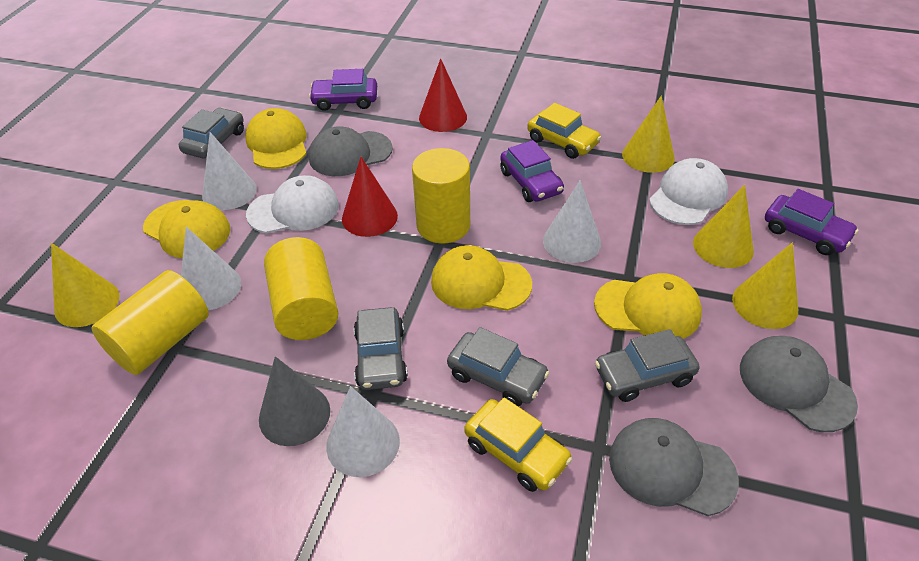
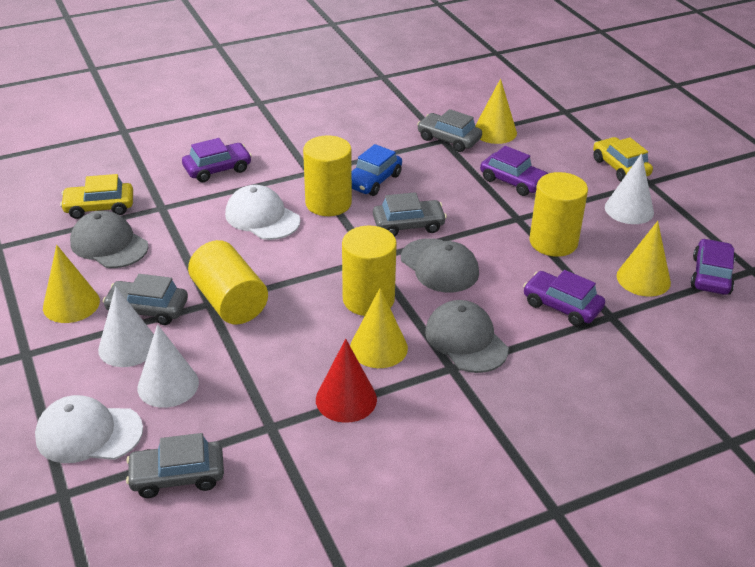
blue car: none = 0 -> [352,144,402,196] = 1
grey cone: [259,356,330,446] = 1 -> none = 0
purple car: [309,69,377,111] [500,140,564,202] [765,189,858,255] = 3 -> [182,138,252,182] [480,146,548,196] [523,270,605,326] [691,239,735,295] = 4
red cone: [342,157,398,237] [419,58,467,132] = 2 -> [316,339,377,423] = 1
white cone: [181,227,241,310] [202,132,257,210] [326,386,400,477] [543,180,601,263] = 4 -> [98,286,154,367] [137,324,199,408] [605,154,654,224] = 3
yellow cap: [143,200,230,258] [245,108,306,169] [431,245,532,311] [594,273,702,339] = 4 -> none = 0
yellow cylinder: [91,270,209,375] [264,237,338,340] [412,148,470,244] = 3 -> [188,240,268,324] [303,135,352,216] [342,226,397,316] [530,172,588,257] = 4

